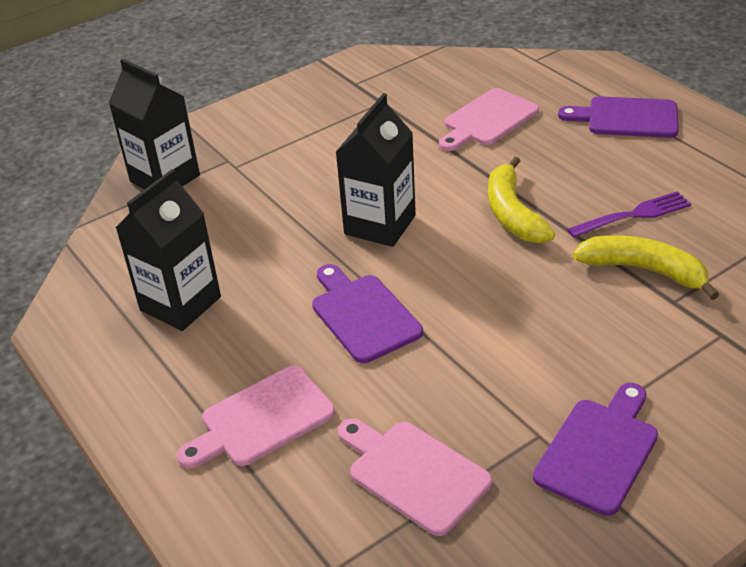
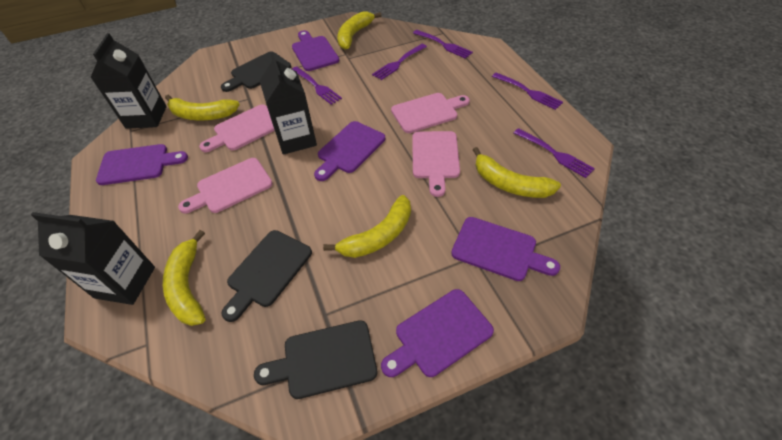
black cutting board: none = 0 -> [221,51,291,92] [221,230,312,322] [254,320,377,399] = 3
pink cutting board: [177,366,335,469] [338,419,492,536] [439,88,539,151] = 3 -> [178,158,273,214] [199,104,275,152] [391,93,470,133] [412,131,460,197] = 4
purple cutting board: [312,264,423,363] [533,383,658,516] [558,96,679,138] = 3 -> [96,144,188,185] [292,30,339,71] [314,121,385,181] [381,289,494,377] [451,217,560,281] = 5
purple fork: [567,191,691,238] = 1 -> [292,66,342,105] [372,44,427,80] [413,30,473,59] [492,73,563,110] [514,128,595,178] = 5
yellow banana: [488,157,555,243] [573,235,720,300] = 2 -> [163,230,205,326] [165,95,240,120] [323,195,411,258] [338,12,382,50] [473,147,561,198] = 5

